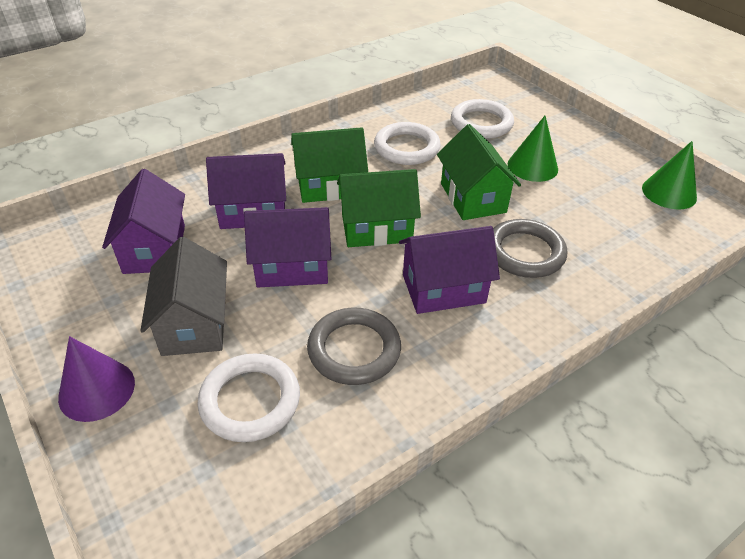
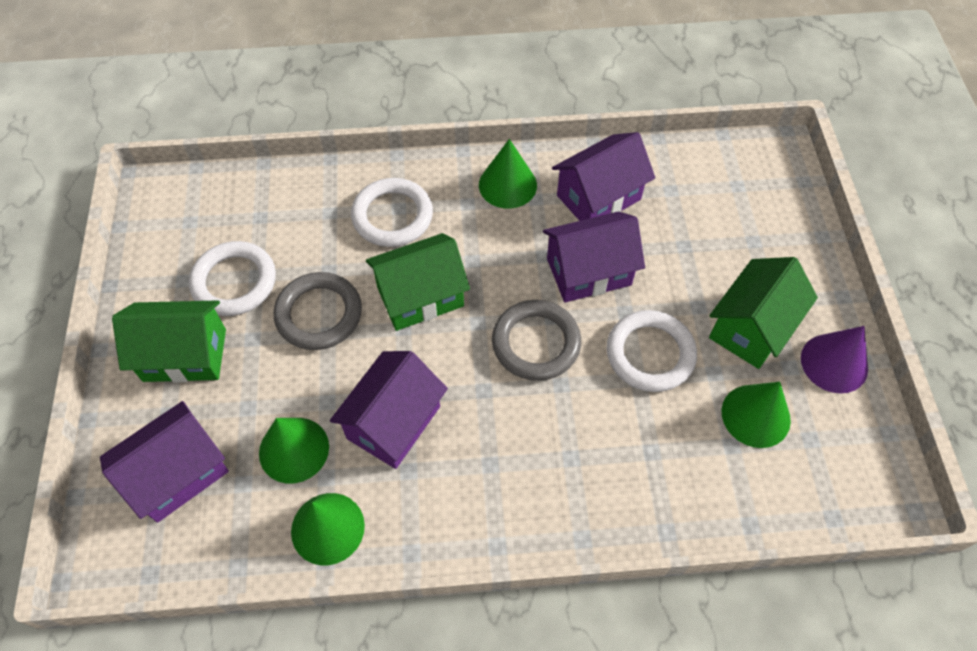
green cone: [508,116,558,182] [642,141,697,209] = 2 -> [259,418,329,483] [291,493,365,565] [479,139,537,209] [722,382,791,448] = 4
grey house: [140,237,227,356] = 1 -> none = 0

